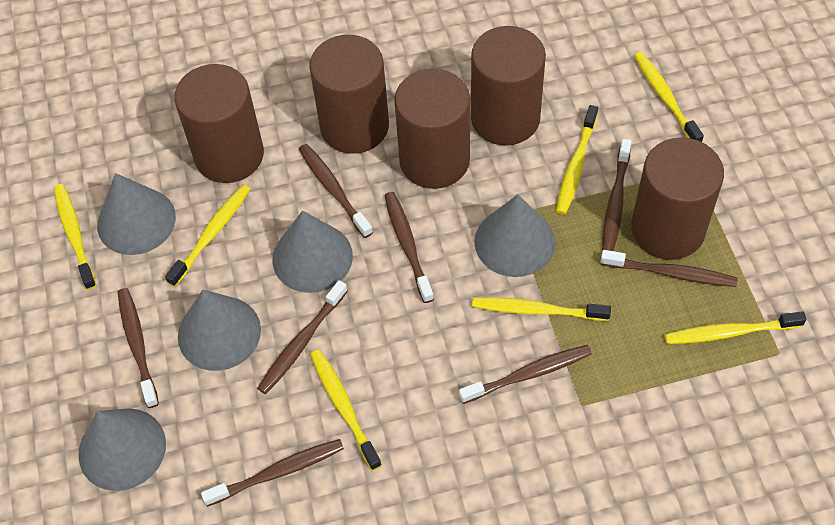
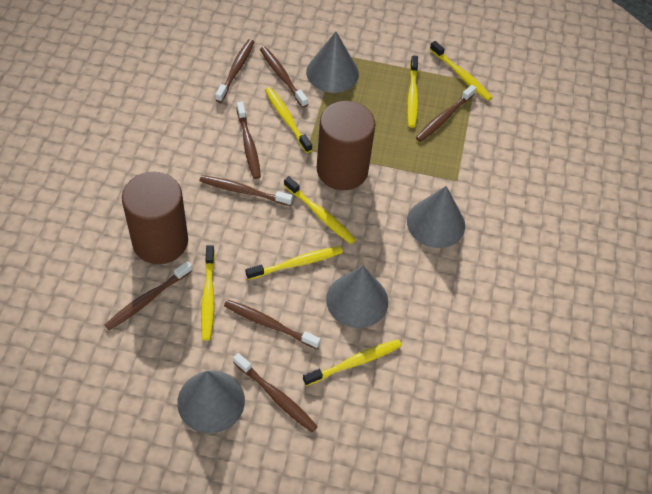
brown cylinder: [174,64,264,183] [309,35,389,154] [394,69,470,189] [471,26,546,146] [631,138,724,260] = 5 -> [122,172,188,264] [317,101,376,190] = 2
grey cone: [78,408,166,491] [97,173,176,255] [178,290,261,371] [273,211,353,293] [474,194,555,277] = 5 -> [177,371,245,433] [306,32,359,93] [326,266,388,328] [407,186,465,248] = 4

